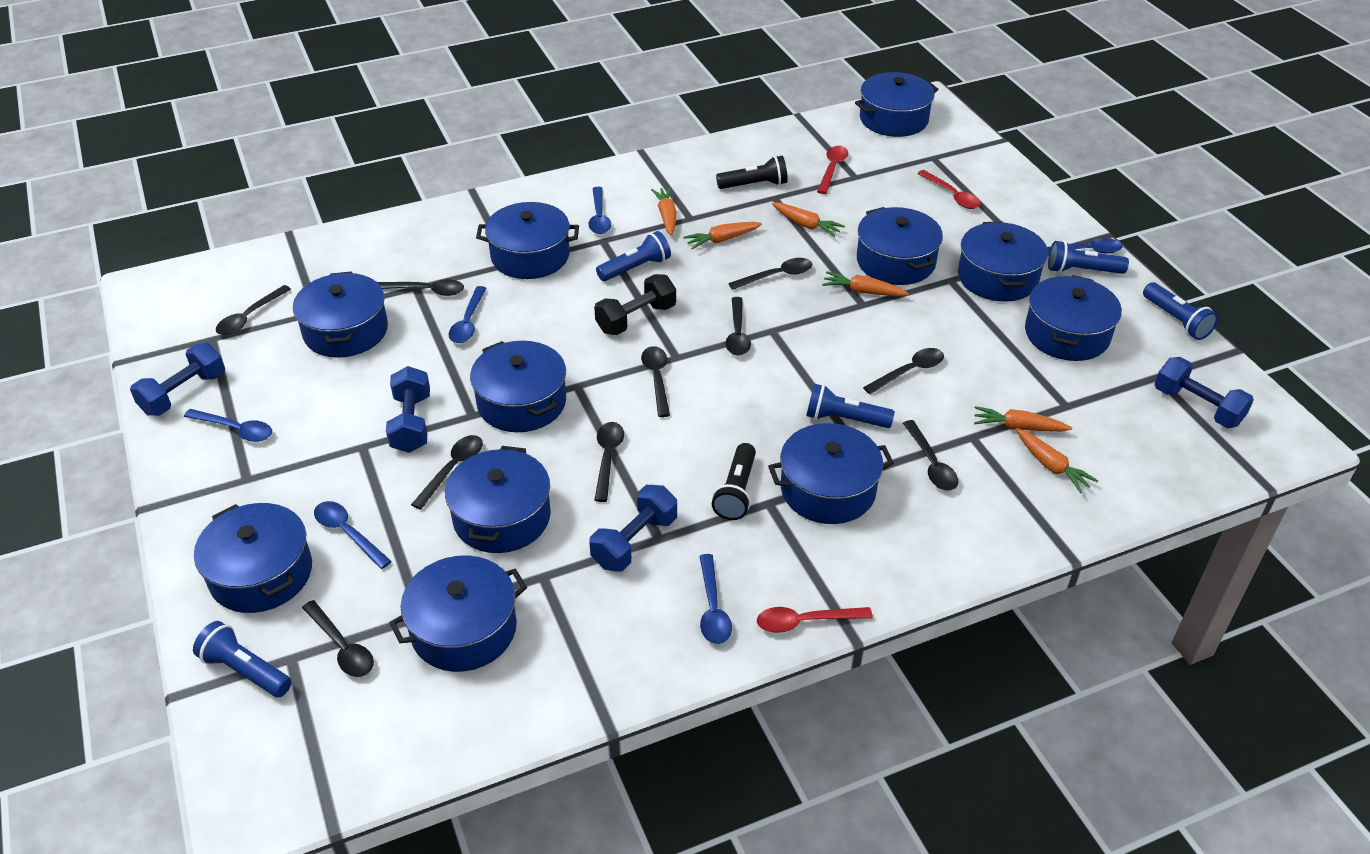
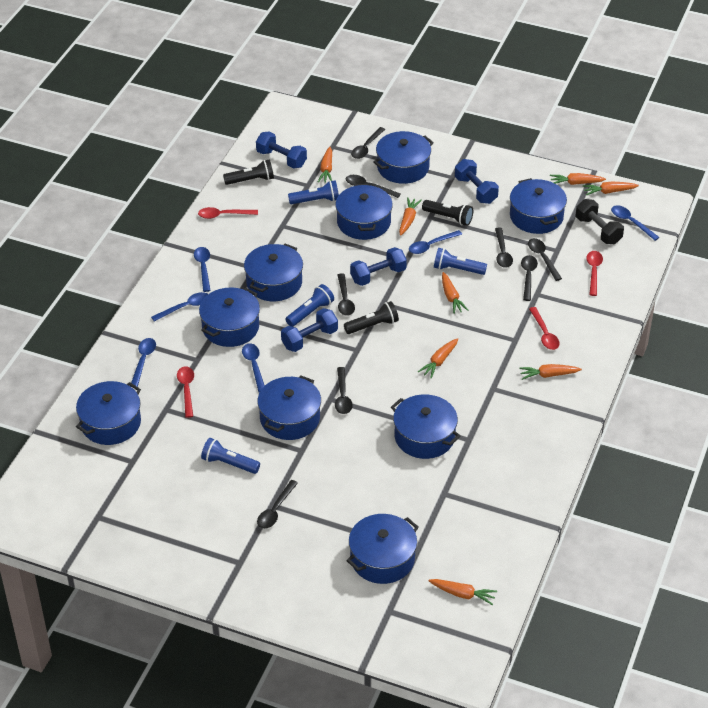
black flashlight: [712,443,756,520] [716,156,788,189] = 2 -> [223,159,274,185] [344,301,399,334] [422,200,473,226] = 3
black spoon: [216,285,291,335] [302,600,374,677] [377,279,464,296] [411,435,483,510] [594,422,624,502] [641,346,670,417] [725,297,751,356] [728,258,812,290] [863,348,944,394] [903,420,958,491] = 10 -> [257,480,298,529] [335,367,353,414] [338,273,355,316] [346,175,401,198] [351,127,385,159] [495,228,513,268] [521,255,538,301] [528,238,562,281] = 8
blue flashlight: [193,621,292,697] [596,231,671,281] [806,384,895,428] [1048,241,1129,274] [1143,282,1218,340] = 5 -> [201,438,260,474] [285,284,334,327] [288,180,339,204] [434,248,487,275] = 4
blue pot: [194,503,312,613] [293,271,388,358] [389,555,527,672] [445,446,551,553] [470,341,566,432] [476,202,579,279] [768,423,894,524] [855,72,939,137] [857,207,943,285] [958,222,1048,302] [1025,275,1122,361] = 11 -> [76,381,141,445] [199,287,260,347] [244,244,303,301] [257,375,321,440] [335,184,393,240] [346,514,419,584] [373,131,434,184] [391,394,461,459] [510,178,567,234] = 9
orange carrot: [651,187,676,236] [683,222,762,250] [772,203,845,237] [822,271,909,297] [974,406,1072,432] [1016,428,1098,493] = 6 -> [318,147,332,183] [399,197,422,236] [418,338,458,378] [428,579,497,605] [442,272,469,314] [519,364,582,380] [550,173,606,185] [583,182,639,195] = 8
red spoon: [757,607,873,633] [817,146,848,194] [917,170,981,209] = 3 -> [177,366,194,418] [198,207,258,219] [529,307,559,350] [586,251,603,296] = 4

